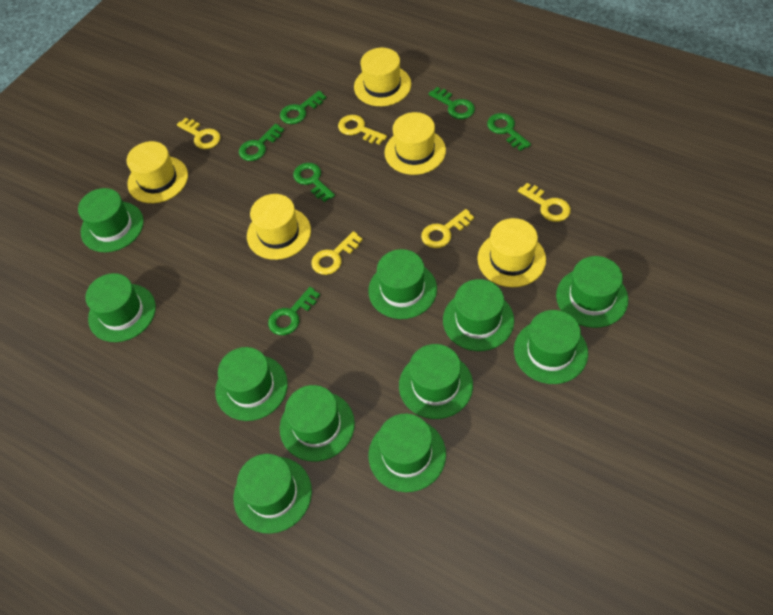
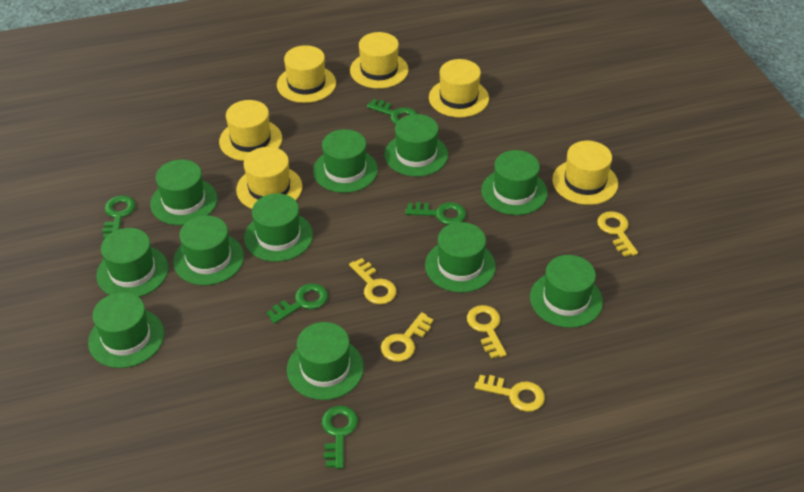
green key: [239,123,284,161] [268,287,320,335] [280,91,326,124] [293,163,335,202] [428,87,475,119] [487,113,531,151] = 6 -> [102,195,136,239] [267,283,328,324] [322,406,358,469] [367,99,417,124] [405,202,466,225] = 5
yellow hat: [126,141,188,203] [247,194,311,260] [354,48,411,106] [385,112,446,175] [477,218,546,287] = 5 -> [219,100,282,161] [236,147,302,209] [277,45,336,103] [350,32,409,89] [429,59,489,118] [552,141,618,205] = 6

